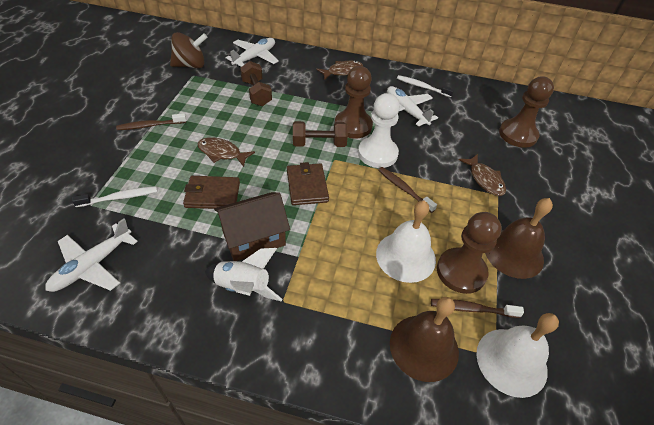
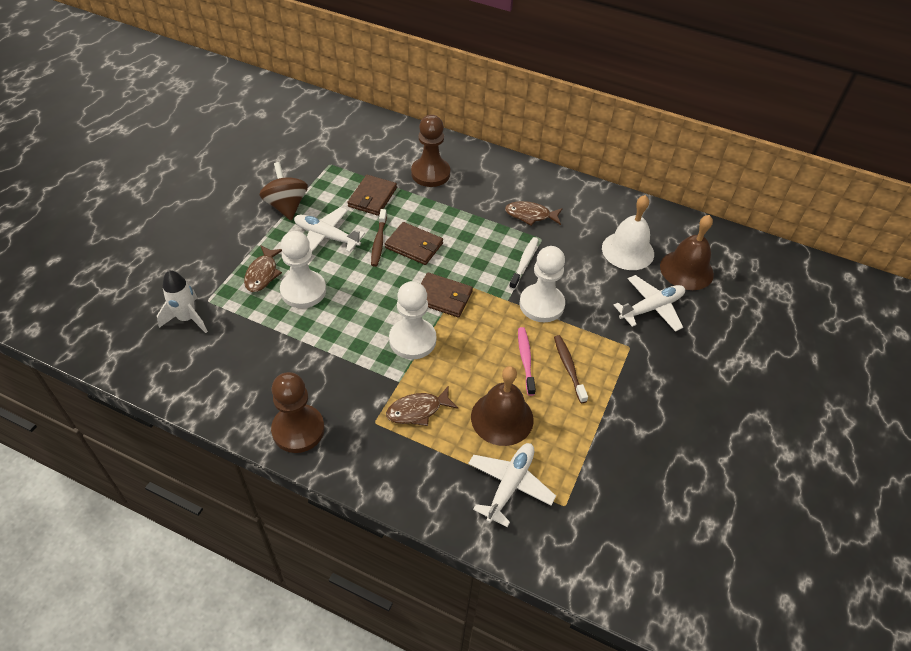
brown dumbbell: [240,61,272,106] [293,121,348,147] = 2 -> none = 0
brown house: [214,192,290,261] = 1 -> none = 0
brown pawn: [335,66,373,139] [437,212,502,294] [499,76,554,148] = 3 -> [271,372,324,453] [411,115,450,187] = 2
brown toothbrush: [116,113,186,130] [378,167,437,213] [431,299,524,318] = 3 -> [371,209,387,267] [554,335,588,403] = 2
brown wallet: [183,176,240,209] [287,162,329,205] = 2 -> [347,175,397,216] [385,222,443,265] [421,272,473,318] = 3
pink toothbrush: none = 0 -> [518,327,536,396] = 1
white bell: [376,200,436,283] [476,313,559,398] = 2 -> [602,195,654,270] = 1
white pawn: [358,93,400,168] = 1 -> [280,231,326,308] [389,281,437,359] [520,246,565,322] = 3
white toothbrush: [72,186,157,207] [397,75,454,97] = 2 -> [509,237,538,290] = 1

